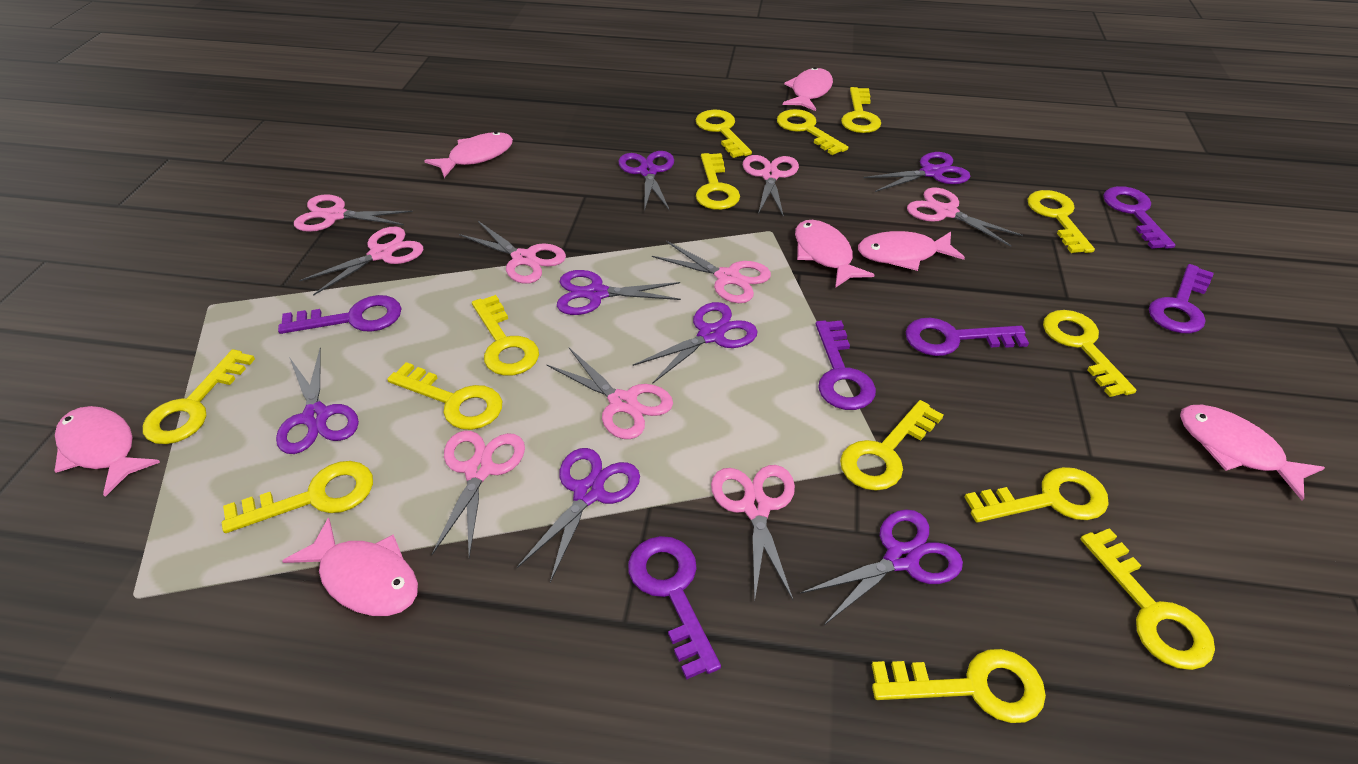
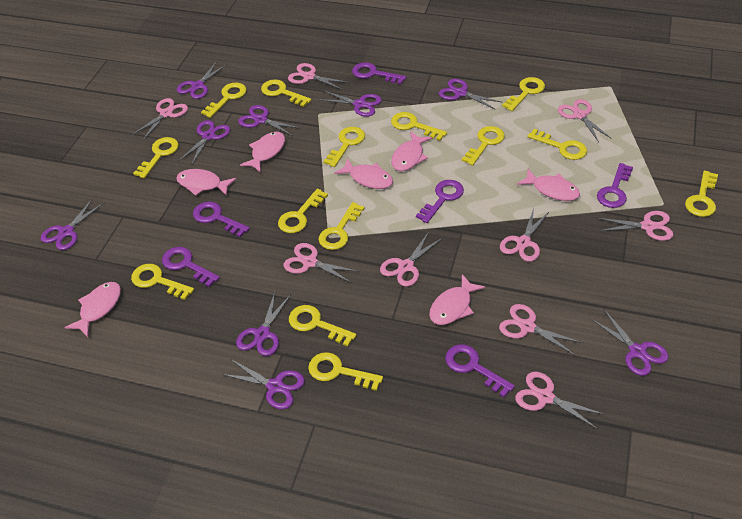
purple scissors: [276,348,359,454] [517,448,640,583] [557,270,681,315] [618,151,674,211] [633,302,758,384] [800,509,963,625] [863,152,970,192] = 7 -> [41,198,104,250] [177,61,228,99] [179,120,230,166] [221,359,305,409] [236,292,291,356] [238,105,300,136] [320,90,382,117] [439,79,501,110] [591,311,669,376] = 9

